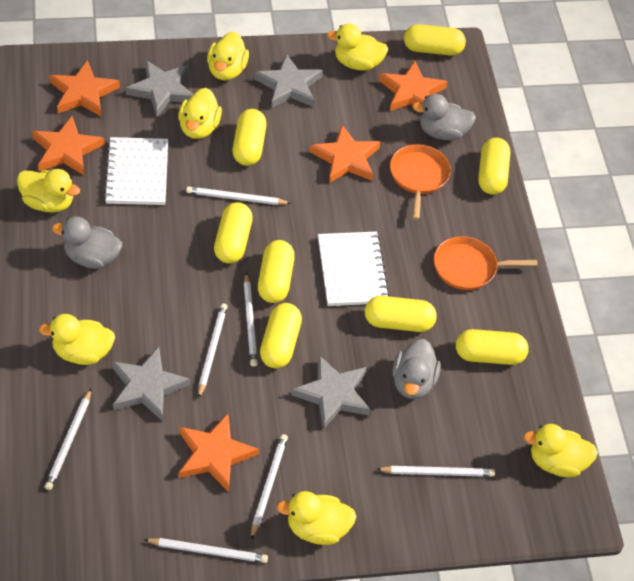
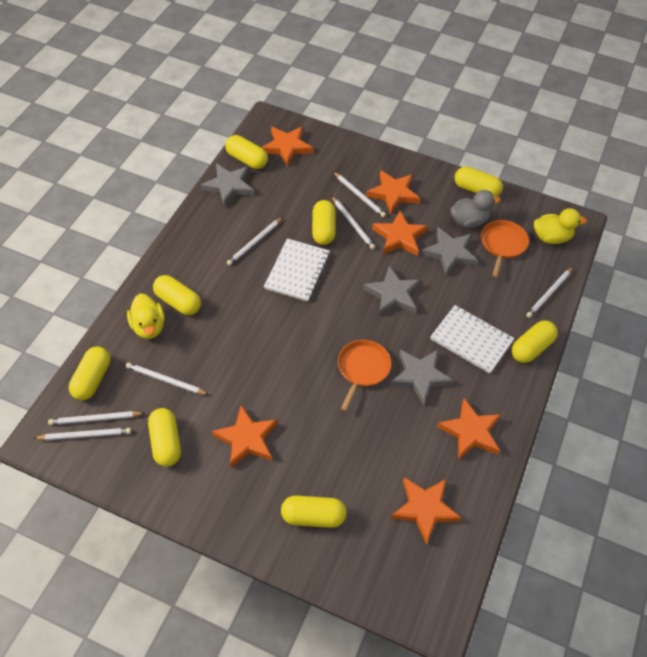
grey duck: [52,216,122,269] [392,339,441,399] [412,94,476,140] = 3 -> [450,190,500,228] = 1
orange star: [32,116,105,175] [49,60,120,117] [179,414,259,492] [310,125,380,183] [379,60,448,111] = 5 -> [212,405,278,468] [262,127,313,167] [366,170,420,214] [372,210,428,256] [391,477,462,545] [437,399,501,460] = 6
yellow duck: [17,169,80,213] [39,314,115,365] [178,88,222,139] [207,31,249,80] [277,491,357,545] [327,24,388,71] [523,424,598,477] = 7 -> [127,293,165,339] [534,208,587,244] = 2

